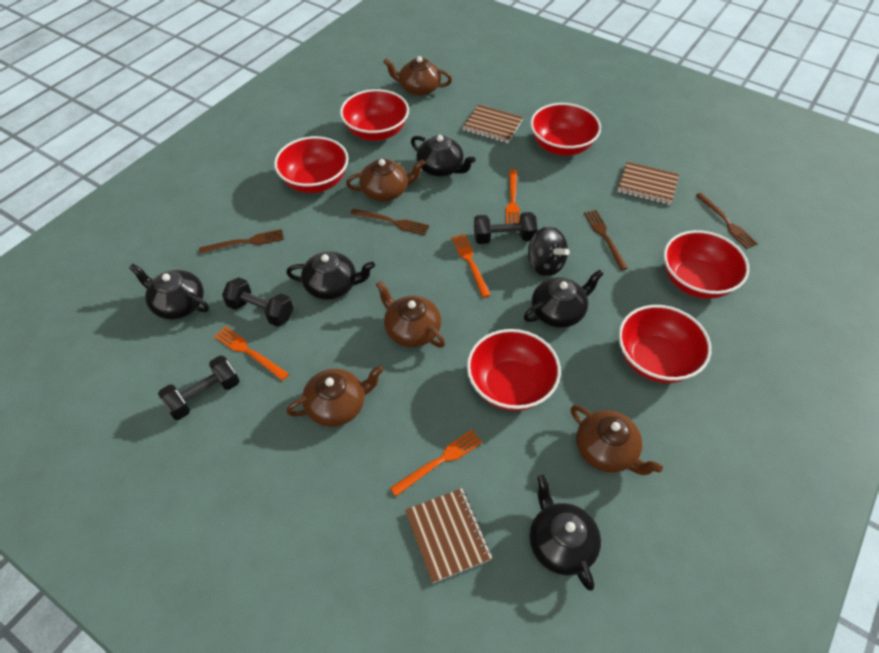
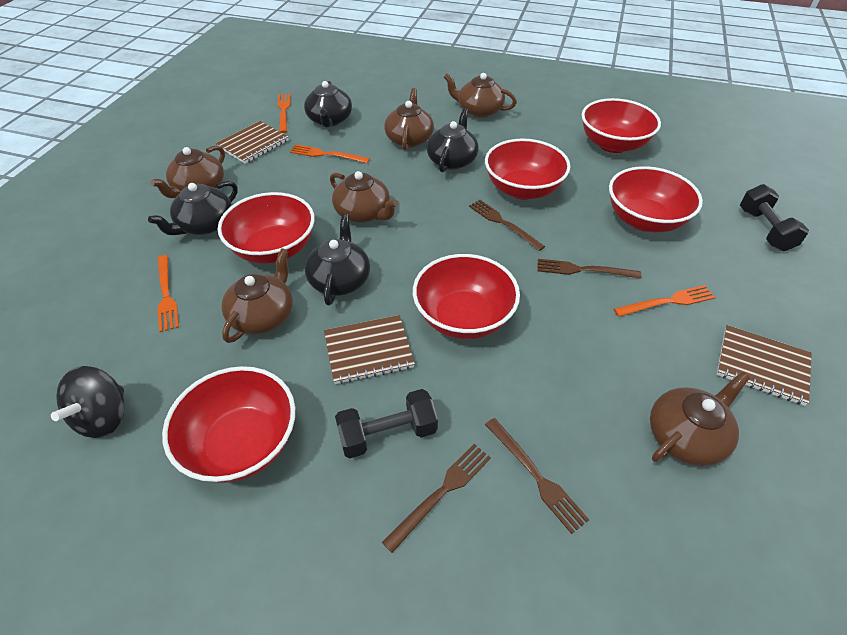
black dumbbell: [158,356,240,420] [222,277,293,327] [474,212,538,244] = 3 -> [335,389,438,458] [740,184,809,251] = 2
black teapot: [129,264,209,319] [286,251,375,300] [411,135,476,176] [524,270,603,328] [529,475,601,591] = 5 -> [148,181,237,235] [304,81,352,127] [304,214,370,305] [427,108,479,172] = 4
brown teapot: [286,365,384,427] [346,159,425,201] [376,281,445,348] [383,56,452,96] [571,405,663,475] = 5 -> [150,145,225,198] [221,248,293,343] [330,171,399,223] [384,88,434,150] [444,73,517,118] [650,372,750,466] = 6

